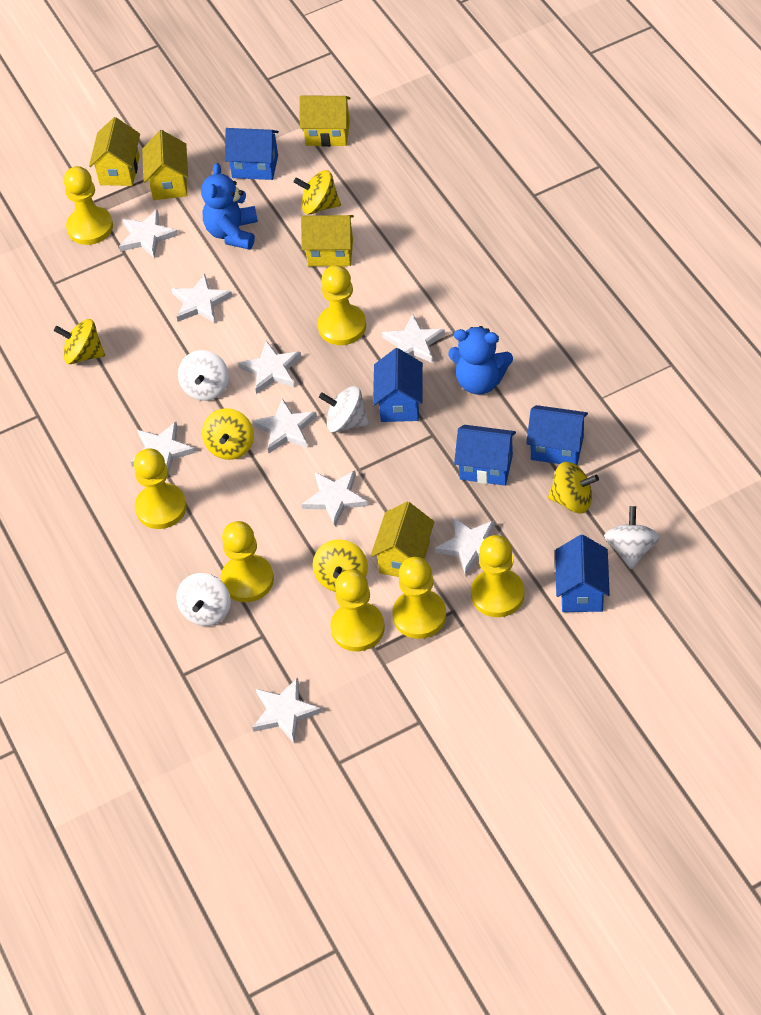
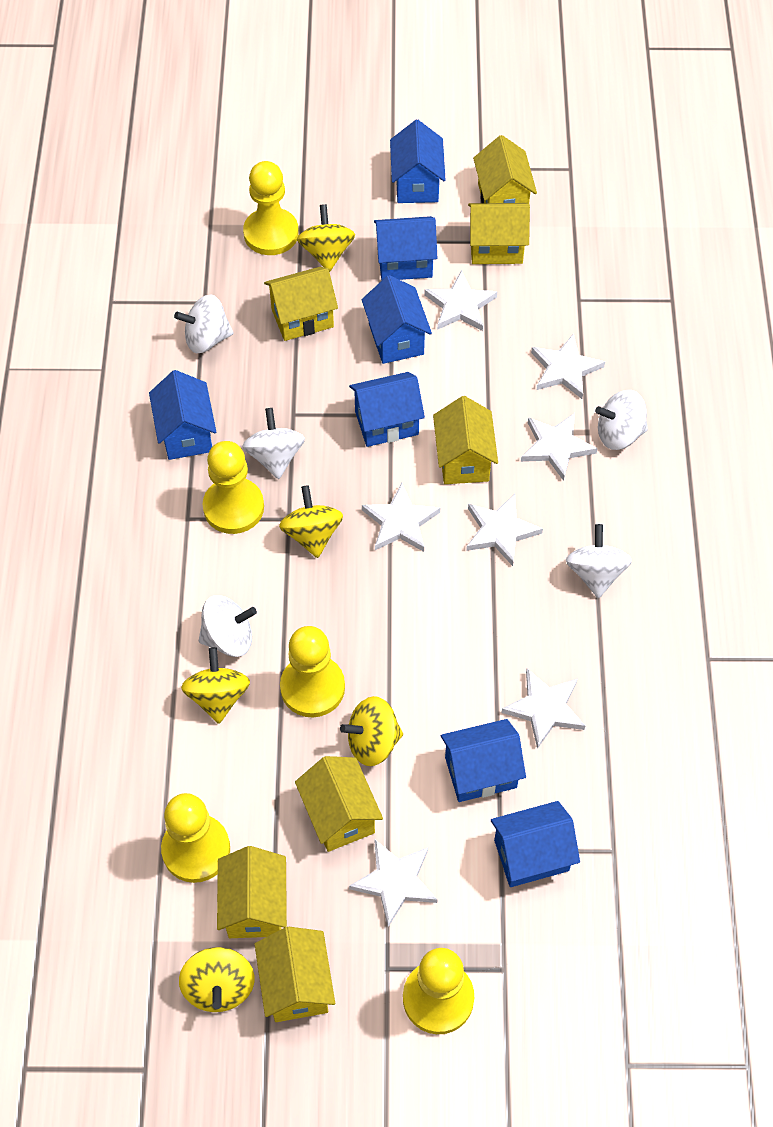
blue house: [225,128,279,180] [373,348,423,422] [454,425,516,486] [526,405,588,465] [555,535,610,612] = 5 -> [149,370,216,460] [349,372,425,447] [362,275,432,364] [374,216,437,280] [390,120,446,203] [441,719,526,802] [491,801,580,887] = 7
blue teddy bear: [201,163,258,250] [448,326,513,395] = 2 -> none = 0
white spinning top: [176,573,231,626] [178,350,229,401] [319,386,369,433] [604,506,660,569] = 4 -> [174,295,234,353] [199,595,257,657] [242,408,305,479] [566,524,632,598] [595,390,648,450] = 5
white star: [119,209,178,258] [131,422,196,478] [171,274,232,323] [238,341,301,394] [252,398,317,453] [252,678,322,743] [301,471,368,526] [382,314,445,364] [435,517,494,576] = 9 -> [349,839,438,927] [362,483,440,552] [424,270,497,331] [466,494,543,566] [501,668,585,749] [521,413,598,481] [531,333,605,399] = 7
yellow house: [89,117,140,186] [142,130,188,200] [300,96,351,147] [301,215,354,266] [371,502,434,577] = 5 -> [217,846,287,938] [255,927,335,1022] [264,267,338,341] [295,756,383,852] [433,396,498,484] [468,203,530,264] [473,135,537,204] = 7
yellow pawn: [64,166,113,245] [134,448,187,529] [221,521,274,602] [318,265,366,345] [330,570,385,651] [392,557,446,639] [471,535,525,617] = 7 -> [161,793,230,883] [202,441,264,534] [243,161,299,255] [280,626,345,717] [403,948,474,1034] = 5

